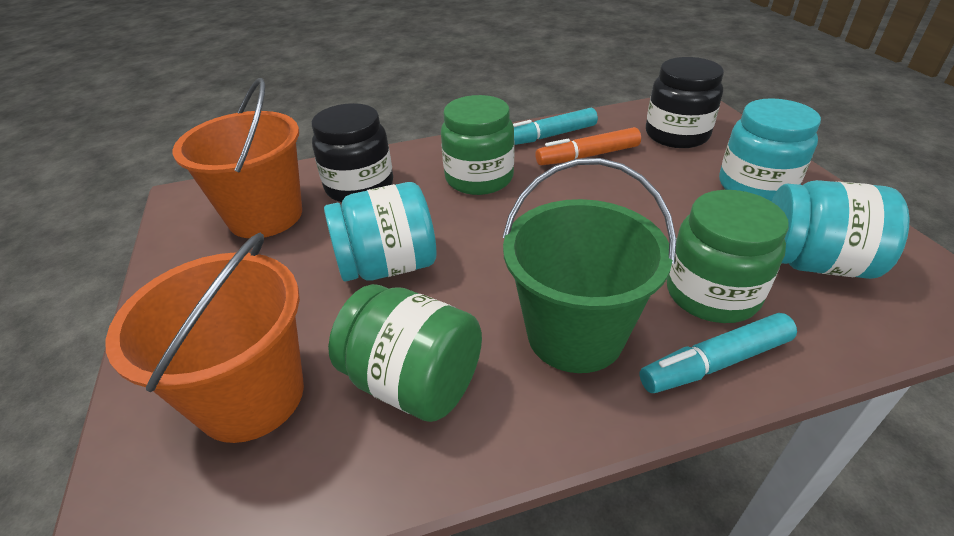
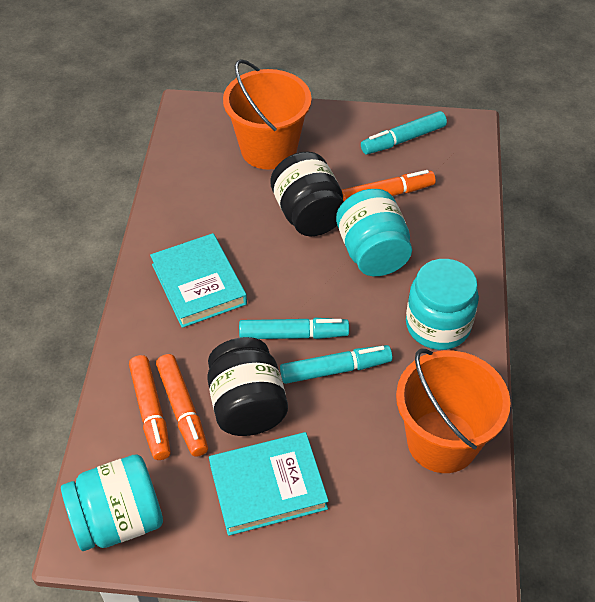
green bucket: [502,158,676,373] = 1 -> none = 0
green jar: [328,284,482,422] [441,95,514,195] [667,190,789,323] = 3 -> none = 0
orange marker: [535,127,641,165] = 1 -> [129,355,171,460] [156,354,208,457] [342,170,436,201] = 3
turquoise book: none = 0 -> [150,233,247,328] [209,432,329,536] = 2
turquoise marker: [513,108,598,145] [640,313,797,393] = 2 -> [239,318,349,339] [280,345,392,384] [361,111,447,155] = 3

